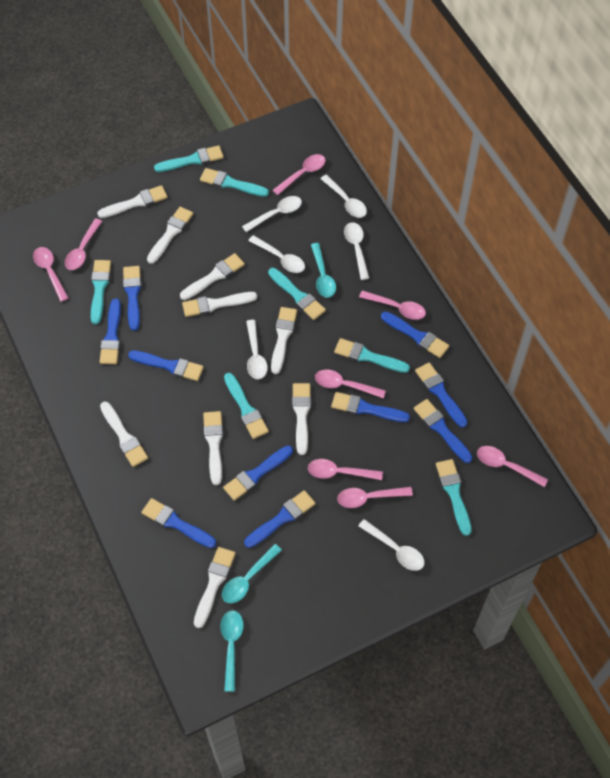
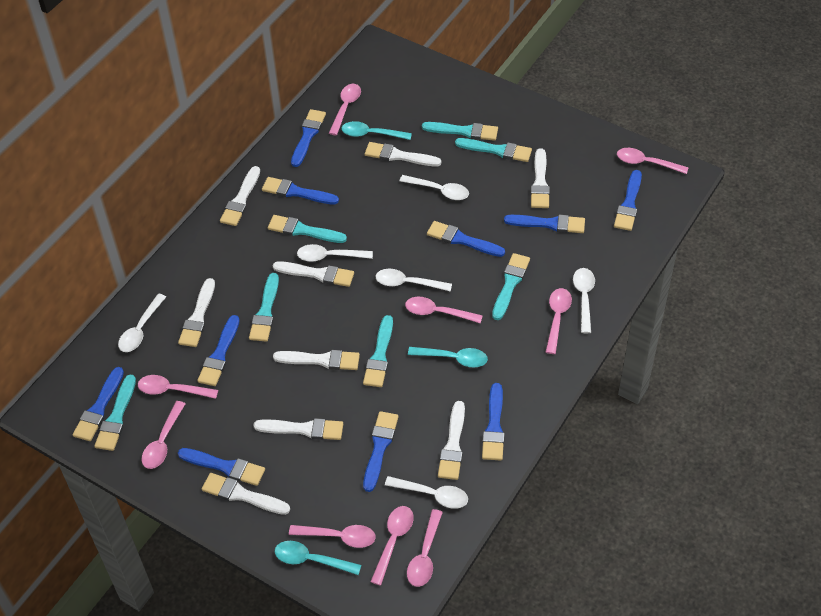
pink spoon: [33,247,68,302] [65,218,102,270] [273,154,326,195] [308,459,383,480] [315,369,386,398] [337,487,413,508] [359,290,426,320] [477,446,548,487] = 8 -> [138,375,218,399] [141,401,186,469] [289,525,376,548] [329,84,361,135] [370,506,414,586] [405,296,483,323] [407,509,443,587] [546,288,572,354] [617,148,689,174] = 9

